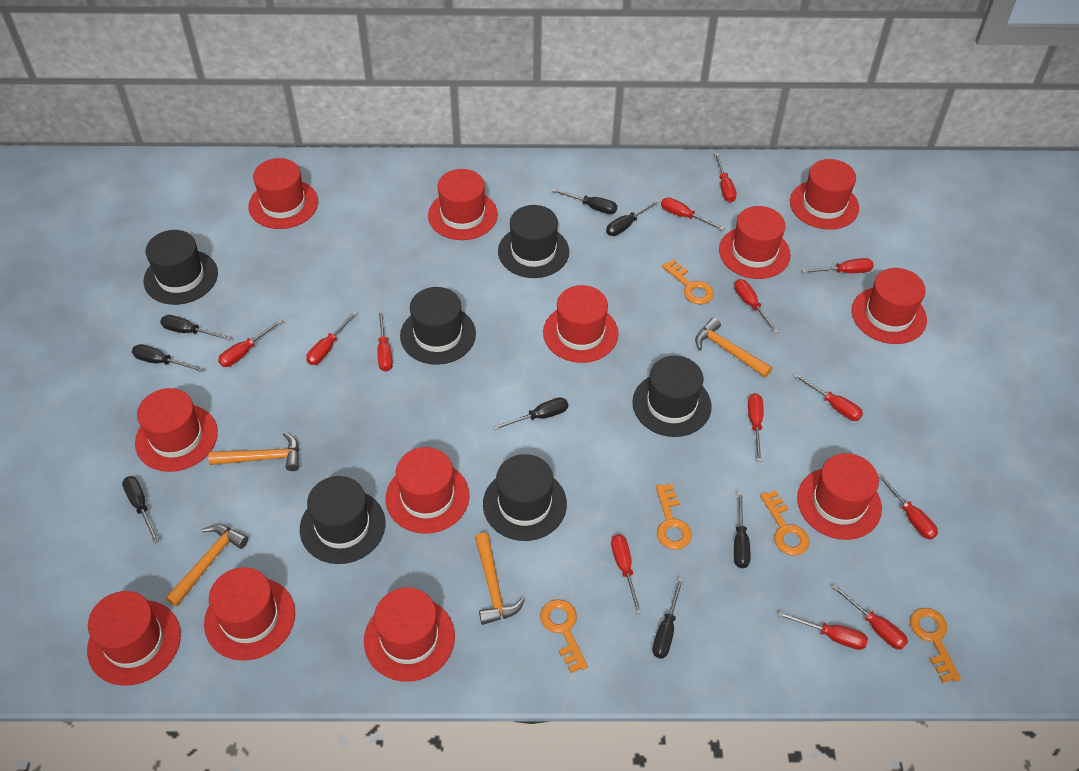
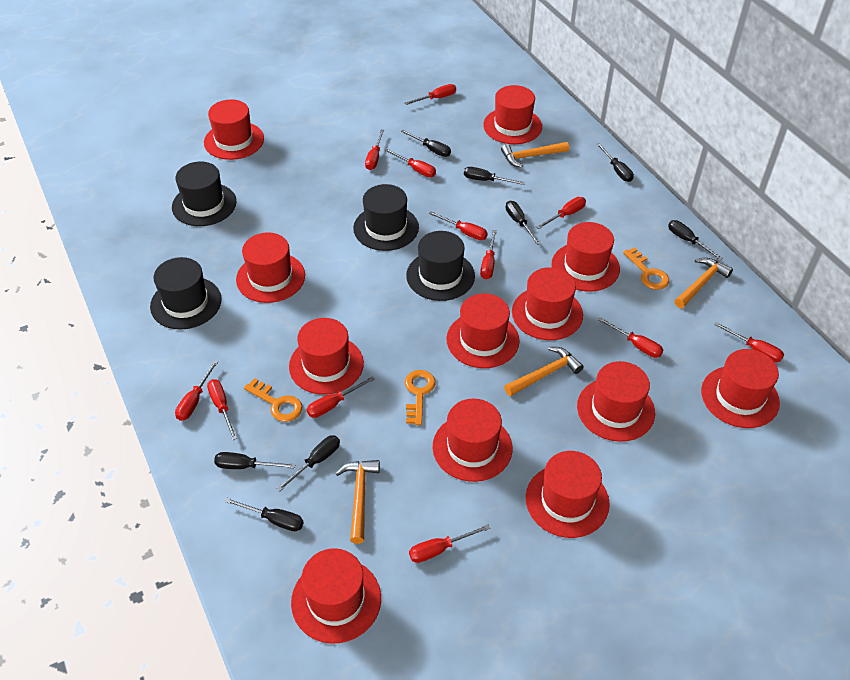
black hat: [144,230,218,305] [300,476,385,564] [400,287,476,365] [483,454,567,541] [498,205,569,278] [632,356,712,437] = 6 -> [150,257,222,330] [172,162,237,226] [353,184,419,251] [406,231,475,301] = 4
orange key: [540,599,588,673] [656,484,692,549] [662,259,714,304] [760,490,809,556] [910,608,961,683] = 5 -> [244,378,303,422] [405,370,436,425] [623,247,669,290] = 3
red screwdriver: [218,319,282,367] [306,311,357,365] [377,310,393,372] [611,534,642,614] [661,197,724,230] [714,153,737,202] [734,279,779,334] [748,393,763,462] [778,611,868,650] [794,373,863,421] [802,258,874,273] [831,584,908,650] [878,473,938,540] = 13 -> [175,360,218,421] [207,379,237,440] [307,376,375,418] [365,130,384,170] [385,149,436,177] [404,84,456,105] [409,524,490,563] [429,211,488,240] [480,230,497,279] [537,197,586,229] [598,317,663,358] [714,322,784,362] = 12

